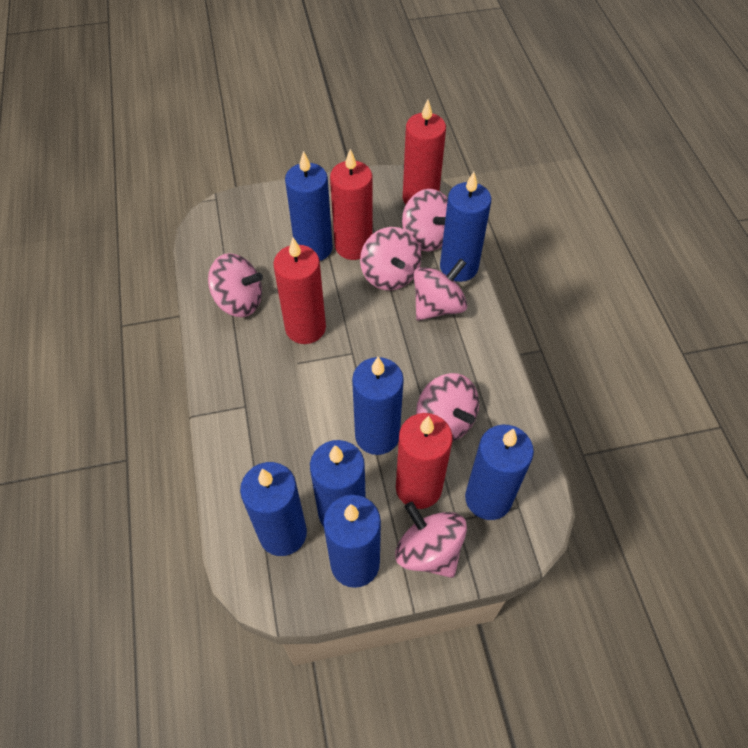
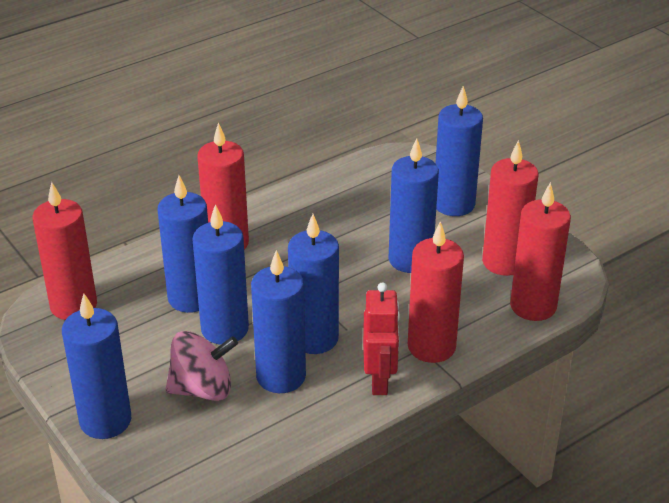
pink spinning top: [208,253,263,317] [360,227,421,290] [395,502,467,578] [402,189,448,251] [414,258,468,320] [416,373,479,441] = 6 -> [165,331,238,401] = 1
red candle: [273,238,326,344] [330,149,373,260] [396,413,453,509] [403,100,446,205] = 4 -> [32,182,97,320] [197,123,249,250] [408,221,464,363] [482,140,538,276] [510,182,571,321] = 5
red robot: none = 0 -> [363,282,400,395] = 1

